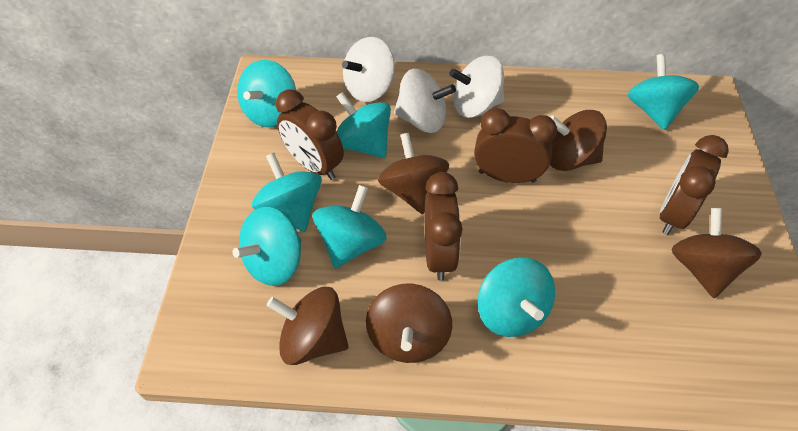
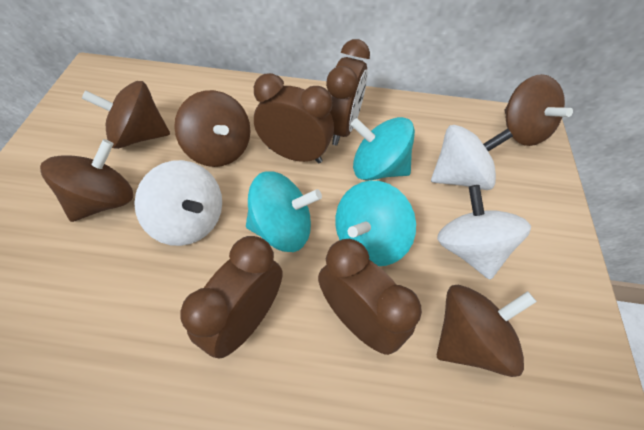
turquoise spinning top: [233,207,301,286] [237,60,296,127] [252,153,322,232] [312,185,387,269] [336,92,391,158] [478,258,555,337] [628,54,699,130] = 7 -> [246,171,322,252] [335,181,416,266] [351,117,415,181] = 3

